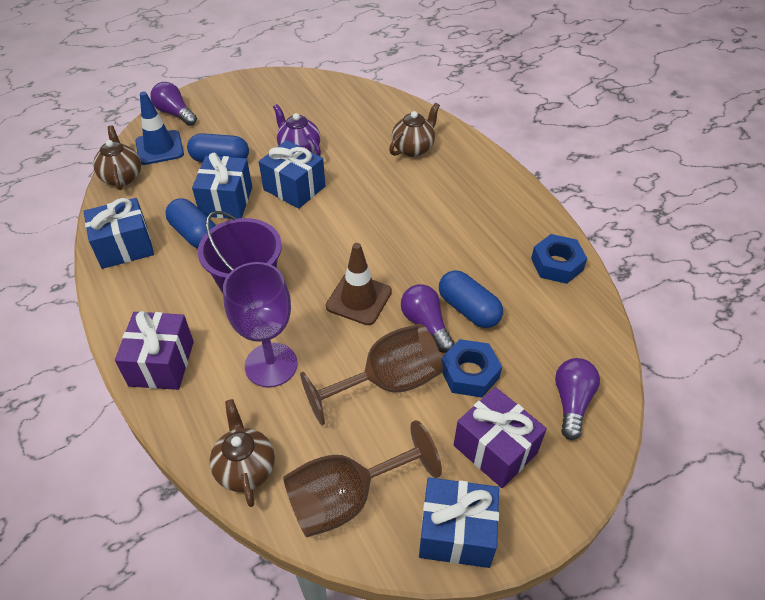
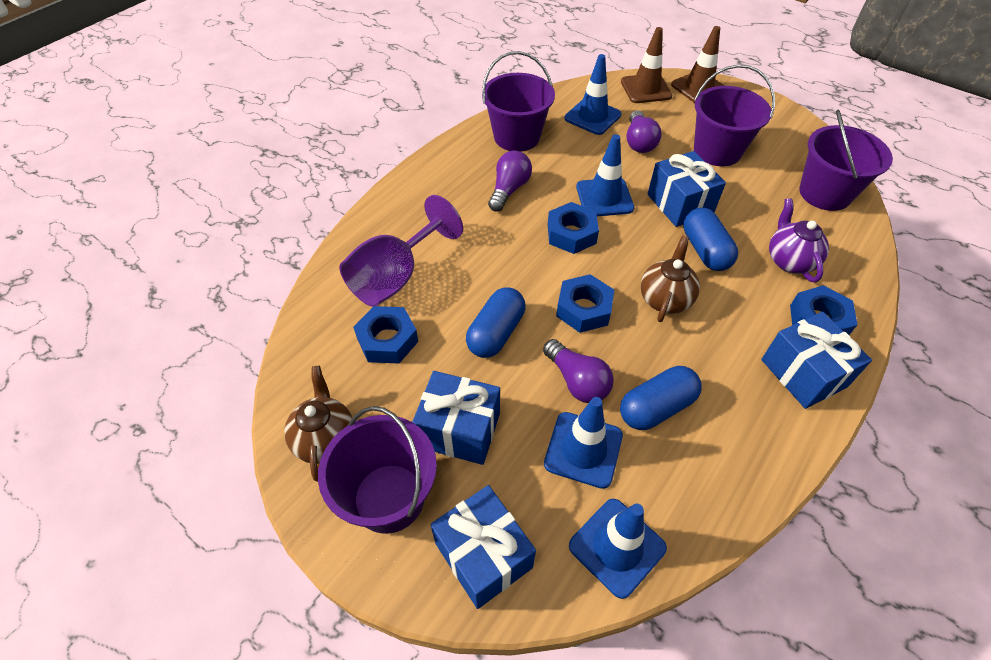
blue nut: [442,339,502,398] [531,234,587,284] = 2 -> [353,306,418,364] [548,202,599,254] [556,274,614,333] [790,285,858,335] = 4
blue traffic cone: [136,92,184,165] = 1 -> [544,397,623,489] [564,54,621,135] [569,499,667,599] [576,134,634,217] = 4
brown goblet: [283,420,442,537] [300,324,443,425] = 2 -> none = 0
brown teapot: [93,125,141,190] [210,399,275,507] [389,103,440,157] = 3 -> [284,366,352,482] [641,236,700,322] = 2
brown traffic cone: [326,243,392,325] = 1 -> [621,27,672,103] [671,26,725,103] = 2
purple bucket: [198,211,282,293] = 1 -> [318,406,437,534] [482,51,555,152] [694,65,775,166] [799,110,893,211] = 4
purple gift: [115,311,194,390] [454,387,547,488] = 2 -> none = 0

